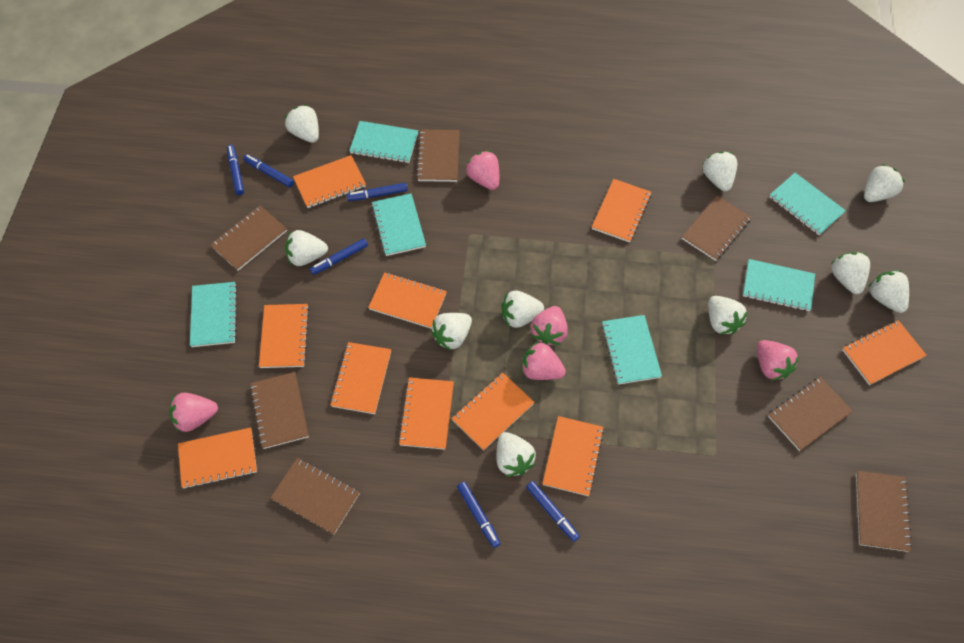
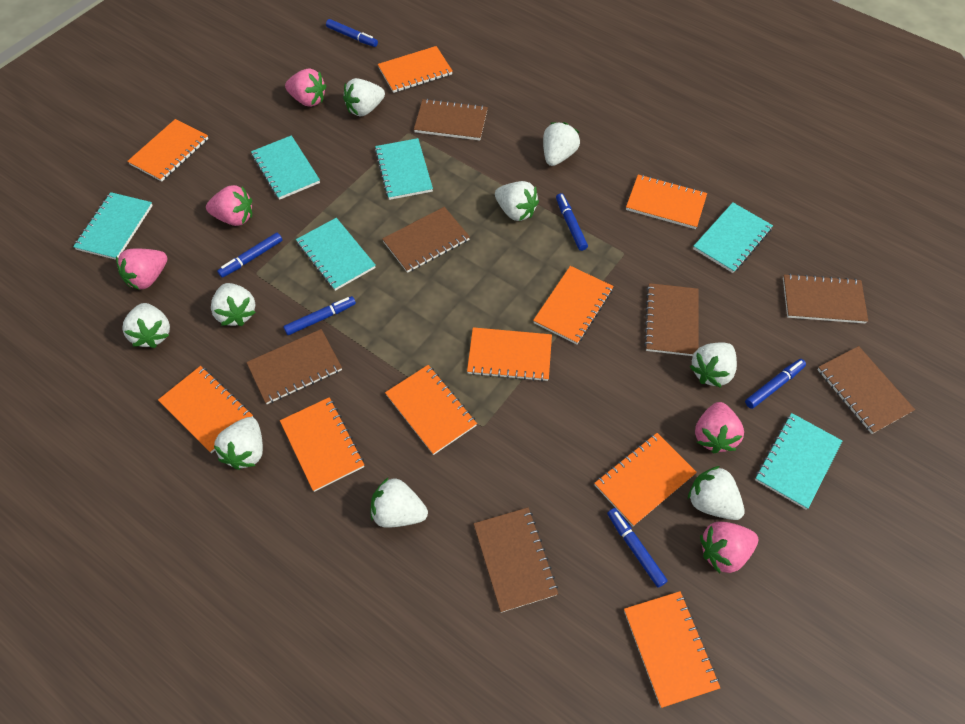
white strawberry: [285,105,319,143] [285,230,328,266] [431,313,472,351] [497,432,536,477] [501,291,544,328] [703,151,737,191] [708,296,748,335] [831,252,870,294] [864,164,905,202] [868,270,909,313] = 10 -> [122,303,170,348] [211,283,256,326] [214,417,263,470] [343,78,385,117] [371,477,428,528] [495,181,539,221] [543,122,580,166] [688,466,745,520] [689,342,737,388] = 9

